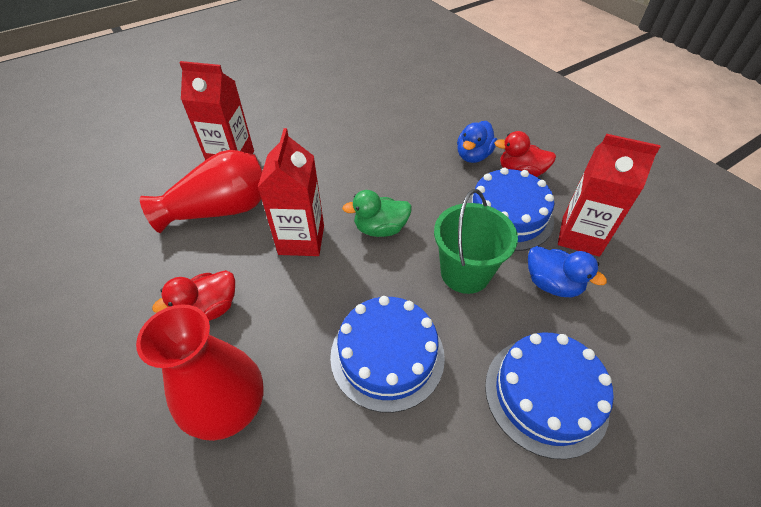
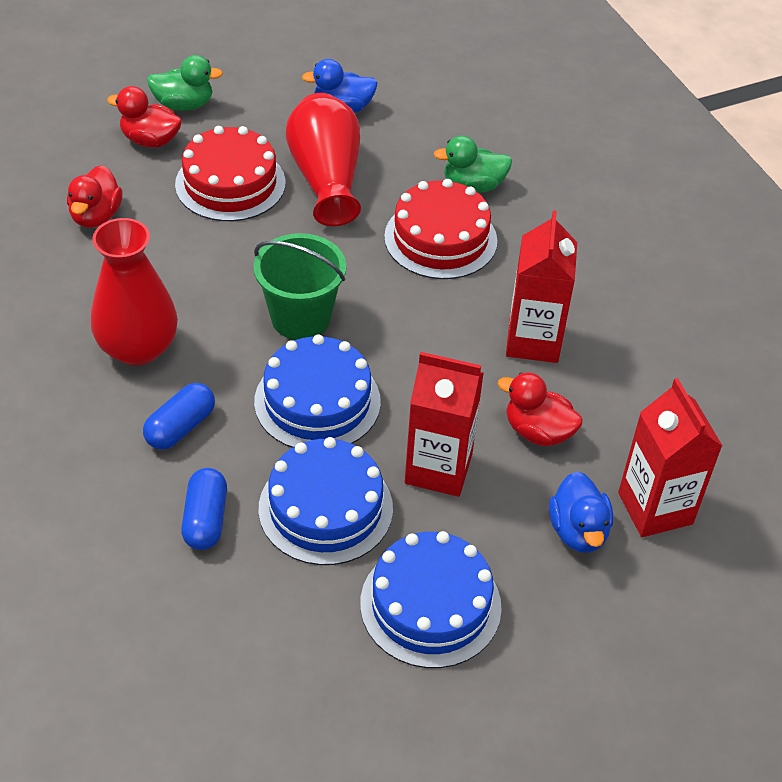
blue capsule: none = 0 -> [143,383,215,450] [181,468,227,550] = 2
green duck: [342,190,412,237] = 1 -> [147,55,223,111] [433,135,512,193] = 2
red cake: none = 0 -> [175,126,286,221] [384,179,497,279] = 2
red duck: [152,270,235,321] [495,131,556,177] = 2 -> [67,165,123,228] [107,86,182,148] [498,372,583,446] = 3

